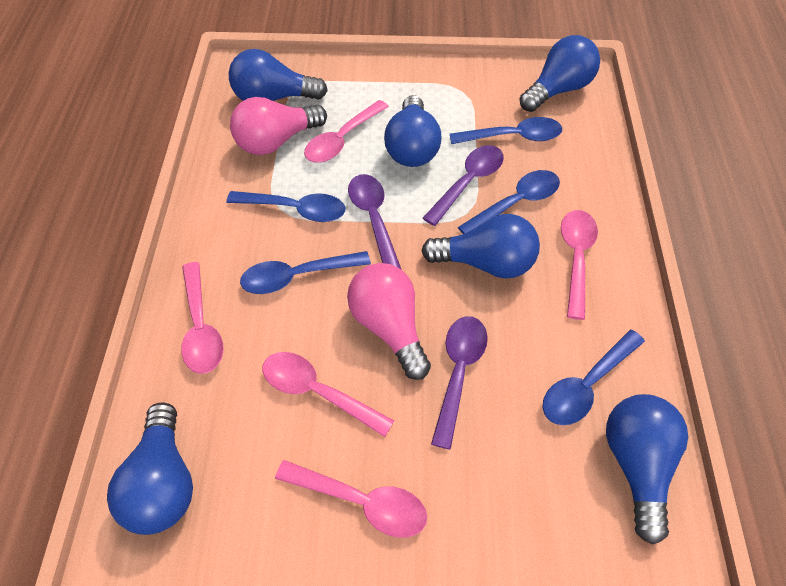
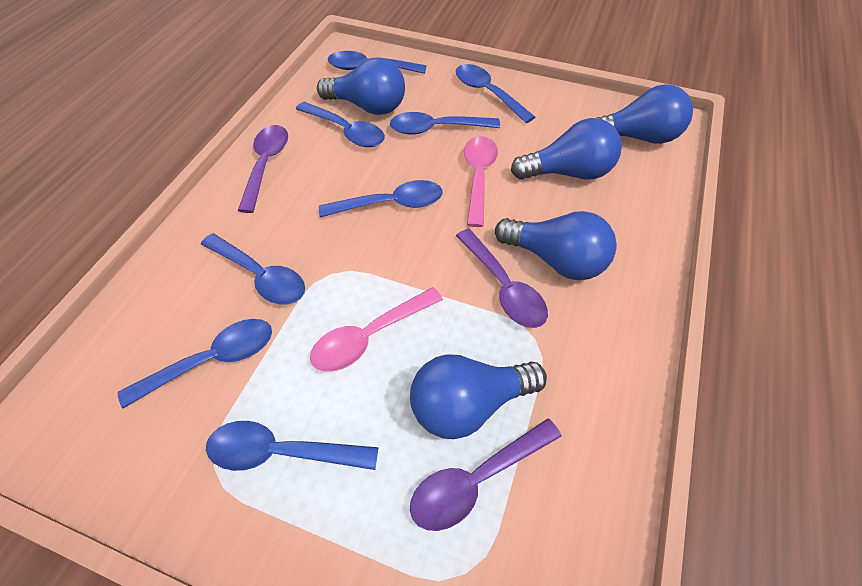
blue light bulb: [107,403,193,535] [229,49,328,101] [384,95,441,167] [422,214,540,279] [520,35,600,112] [606,394,688,545] = 6 -> [317,58,405,115] [410,354,547,439] [495,211,617,280] [511,118,622,180] [597,84,693,144] = 5
blue spoon: [227,191,345,222] [240,251,371,294] [450,117,562,144] [458,170,560,234] [542,330,645,425] = 5 -> [118,319,272,408] [201,233,305,305] [206,421,378,471] [296,102,385,147] [319,180,443,217] [328,51,427,74] [390,112,500,134] [456,64,535,123] = 8
pink light bulb: [230,97,327,155] [347,263,431,380] = 2 -> none = 0
pink spoon: [181,262,224,374] [263,352,394,437] [275,460,427,538] [304,100,389,163] [561,210,598,320] = 5 -> [310,287,443,372] [464,136,498,227] = 2

